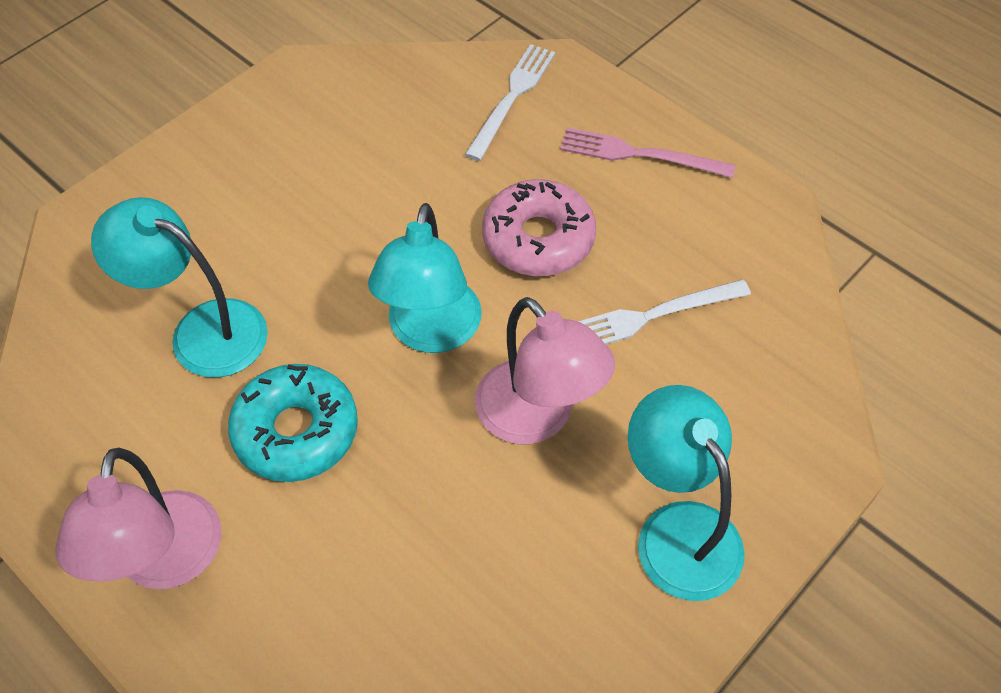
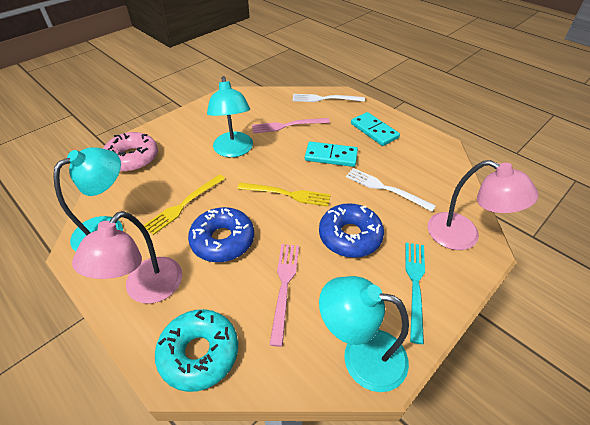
blue donut: none = 0 -> [188,207,254,262] [319,203,384,258] = 2
pink fork: [560,127,736,178] = 1 -> [252,118,330,134] [269,244,299,347] = 2
turquoise domino: none = 0 -> [305,141,358,167] [351,112,400,146] = 2
turquoise fork: none = 0 -> [405,243,425,344] = 1
yellow fork: none = 0 -> [144,174,225,235] [237,182,331,207] = 2

